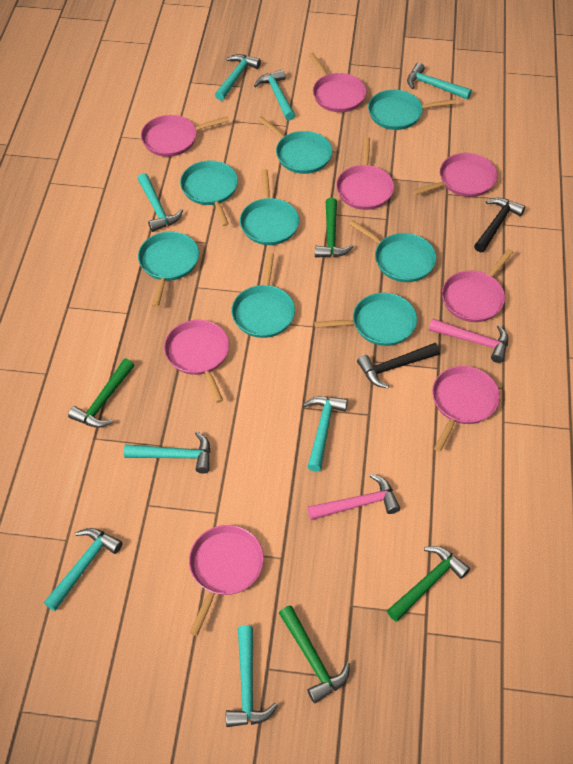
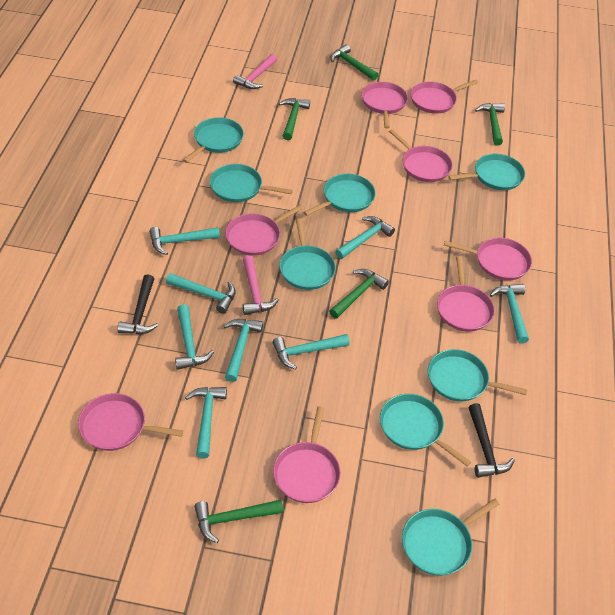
green hammer: [68,358,134,428] [279,605,350,704] [315,198,354,258] [387,546,470,622] = 4 -> [194,500,283,543] [279,98,310,140] [329,269,389,319] [330,44,378,81] [475,103,505,146] = 5

